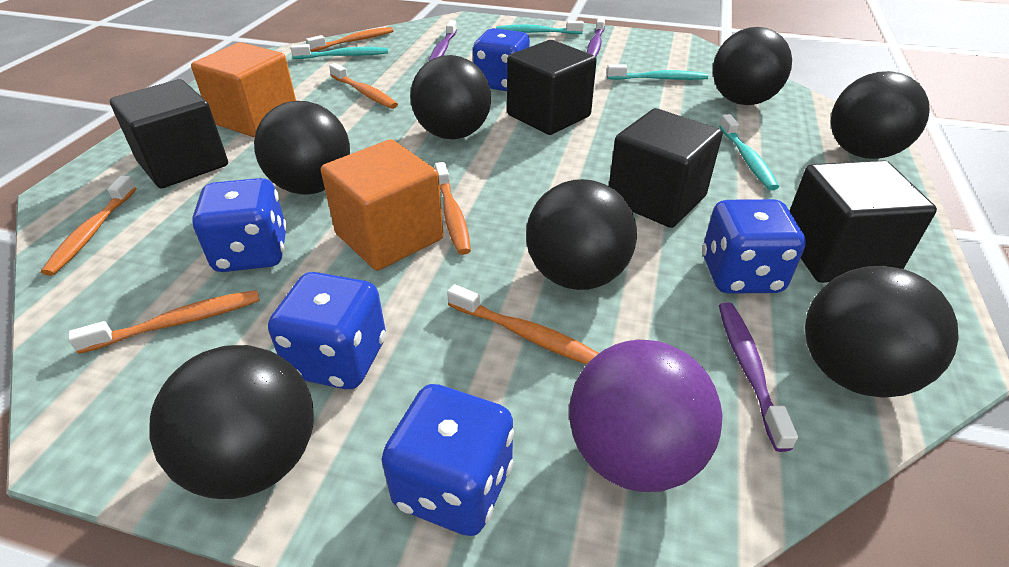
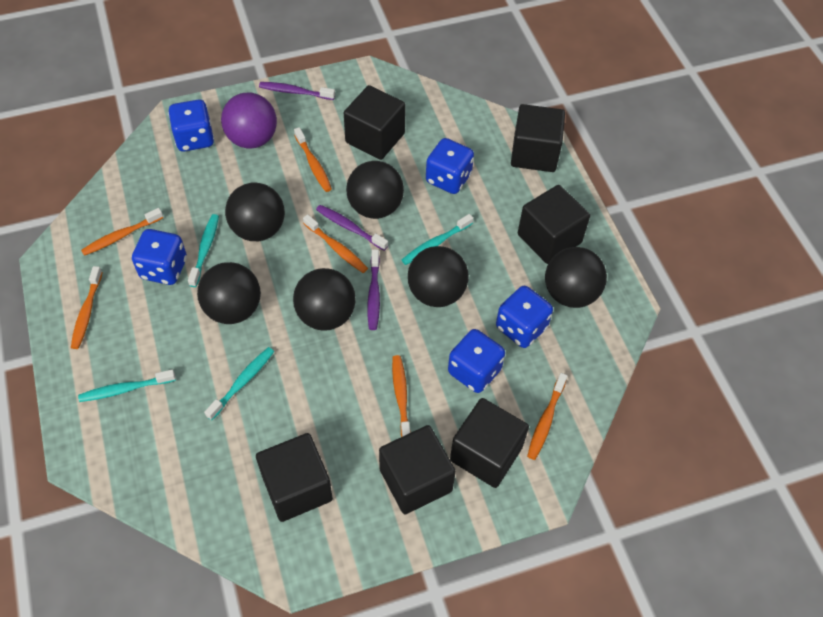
black ball: [149,345,314,499] [254,101,350,195] [410,55,491,139] [526,179,637,290] [713,27,792,105] [805,266,959,398] [831,71,930,159] = 7 -> [197,262,261,324] [225,183,285,241] [293,268,356,331] [346,161,404,219] [408,246,469,307] [545,247,607,308] = 6
black cube: [110,79,228,188] [507,40,597,135] [609,108,723,228] [790,160,937,283] = 4 -> [256,433,333,522] [344,85,406,160] [379,425,456,514] [450,398,529,488] [511,104,565,172] [518,185,590,264] = 6
orange cube: [191,42,296,137] [321,139,444,271] = 2 -> none = 0

